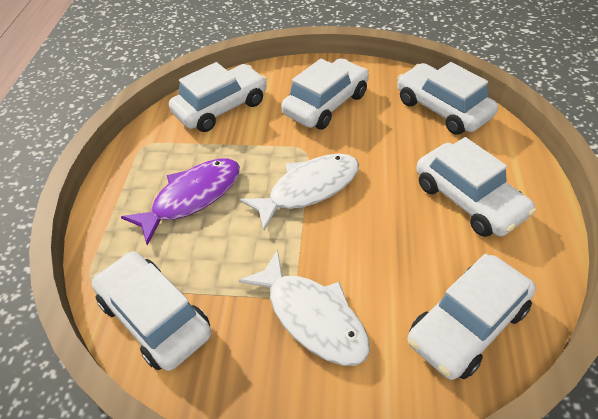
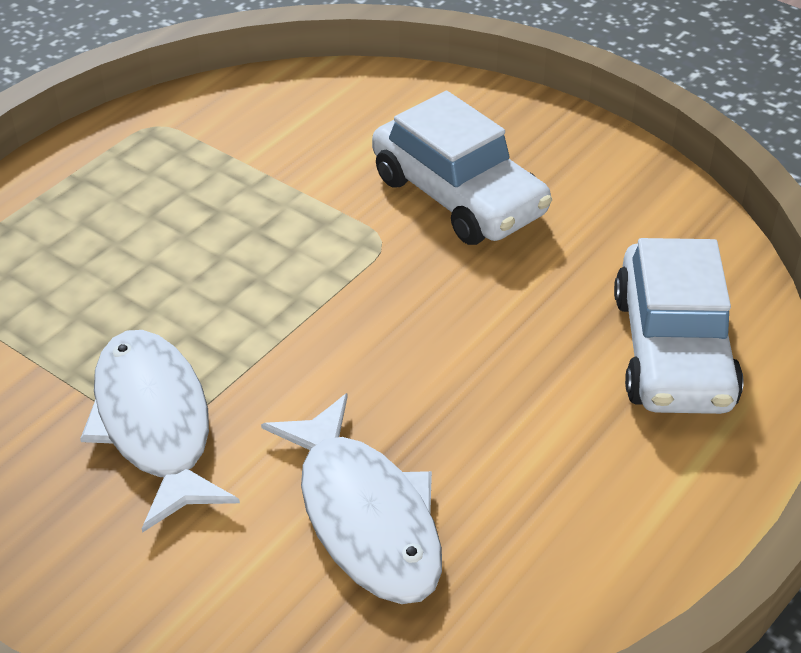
purple fish: [121,159,240,246] = 1 -> none = 0
white car: [92,251,211,371] [169,62,267,132] [281,59,369,129] [397,62,498,135] [408,254,536,380] [416,137,536,237] = 6 -> [372,90,552,245] [614,238,743,414] = 2

